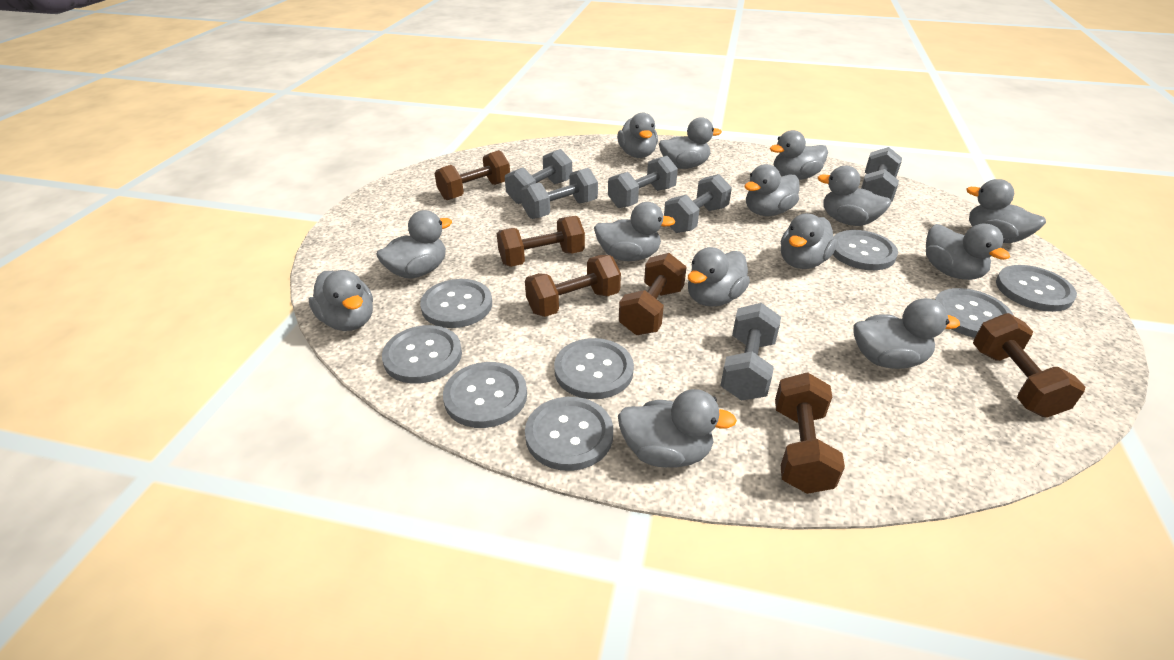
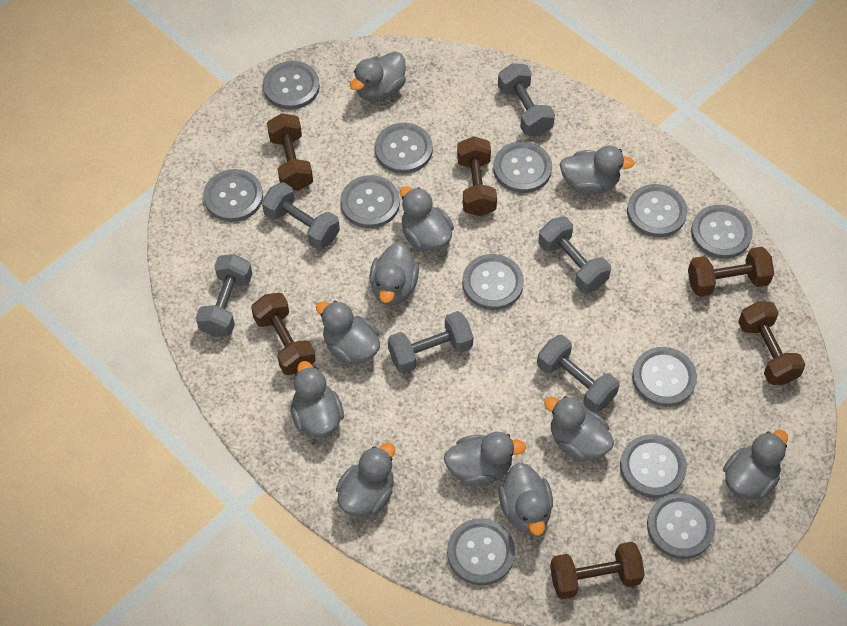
grey button: [382,325,462,384] [420,279,492,328] [443,362,527,428] [525,397,613,471] [554,338,634,399] [833,230,898,270] [935,288,1014,338] [996,265,1077,312] = 8 -> [203,169,263,222] [263,61,320,110] [340,175,400,228] [375,123,433,174] [447,518,515,585] [462,254,524,310] [493,141,552,193] [620,434,687,498] [627,184,687,237] [632,347,697,407] [647,493,715,559] [691,205,753,259] = 12
grey duck: [309,270,373,331] [376,210,452,278] [594,202,675,261] [617,113,658,158] [618,389,737,468] [659,117,722,169] [688,247,750,307] [744,164,799,216] [770,130,828,180] [781,213,837,269] [818,166,891,226] [854,298,960,369] [926,224,1010,280] [966,179,1046,243] = 14 -> [291,361,344,437] [316,301,380,365] [336,443,395,517] [350,51,406,101] [369,242,419,306] [400,186,454,251] [444,432,526,487] [499,463,553,536] [544,396,614,462] [560,145,634,194] [723,430,788,500] = 11

